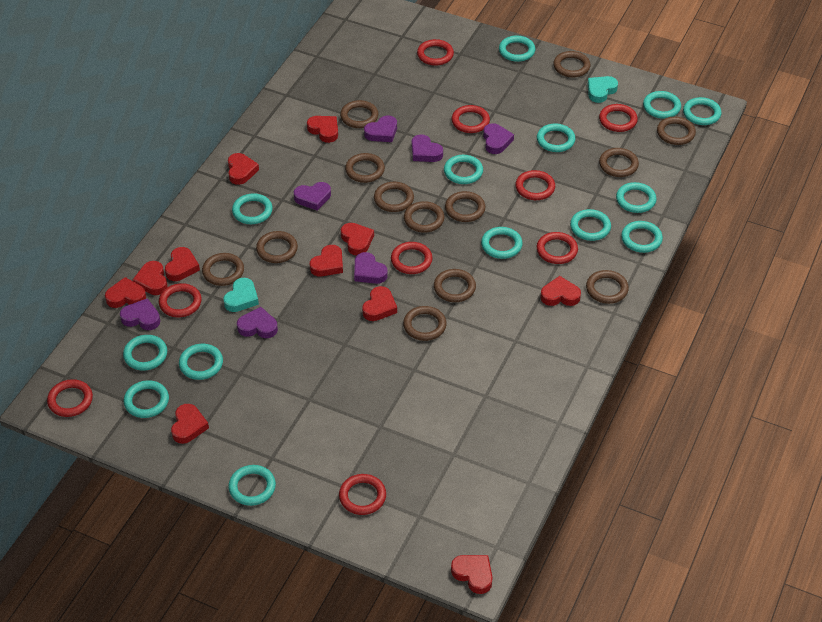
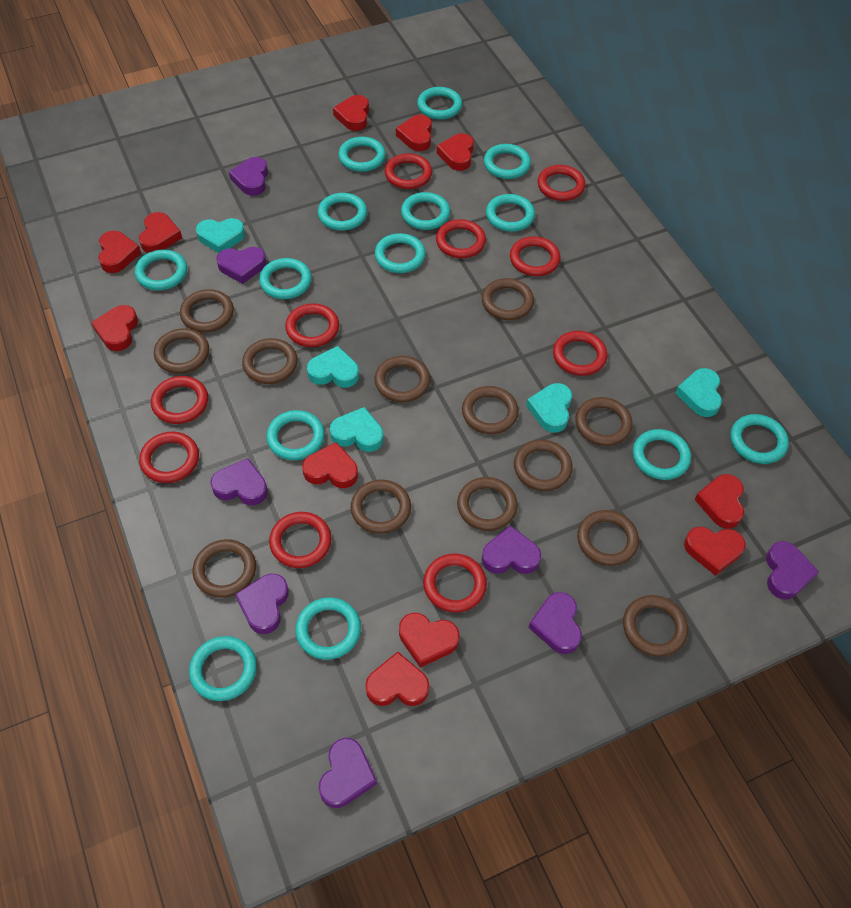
purple heart: [120,298,160,330] [237,307,278,338] [294,182,331,211] [354,252,388,284] [364,116,397,142] [412,134,443,162] [483,123,514,154] = 7 -> [210,458,268,505] [216,247,266,284] [229,157,268,196] [235,574,289,634] [319,738,377,808] [482,525,541,574] [528,592,582,654] [766,541,819,600] = 8
red ring: [47,379,93,417] [159,283,202,317] [339,474,386,515] [391,242,433,274] [417,39,454,66] [452,105,490,133] [515,170,555,200] [537,232,578,264] [599,104,638,132] = 9 -> [139,432,199,483] [151,376,208,424] [269,512,332,568] [285,303,339,347] [385,153,432,189] [423,554,487,613] [436,219,486,258] [510,236,561,276] [537,165,586,201] [553,331,607,376] = 10
turquoise heart: [223,278,259,312] [588,76,618,103] = 2 -> [196,218,245,253] [307,346,359,388] [330,407,383,452] [526,383,572,433] [675,368,722,417] = 5

